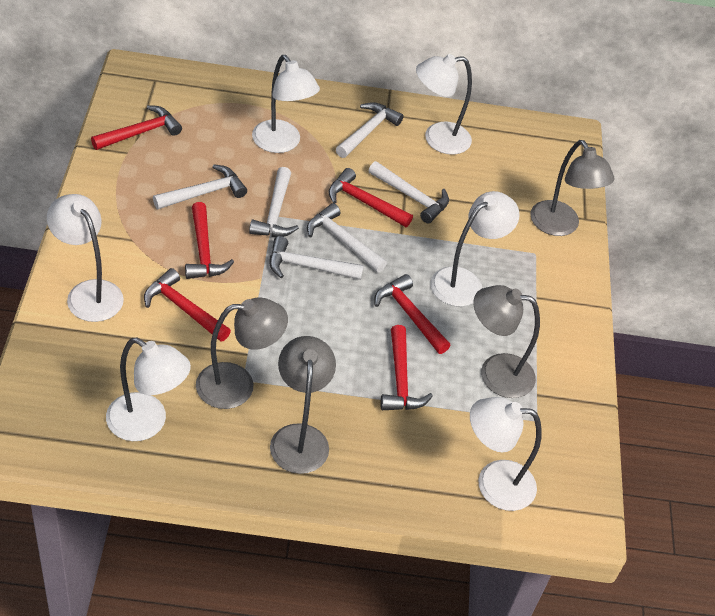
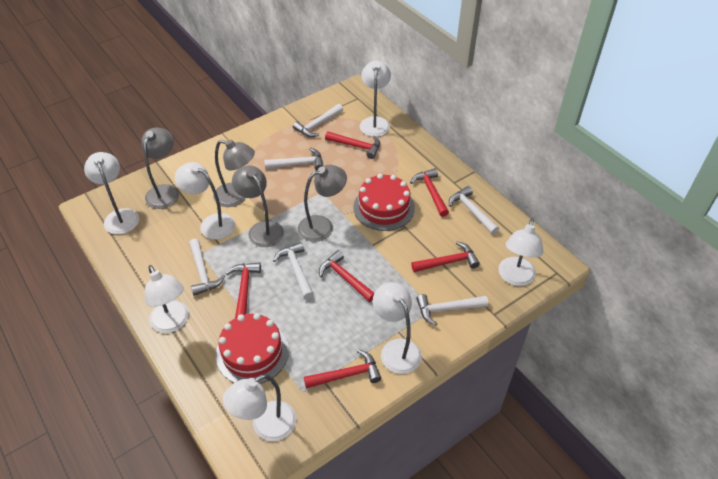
red cake: none = 0 -> [216,313,289,384] [353,174,415,231] = 2
white lamp: [47,194,124,322] [106,338,191,441] [252,55,320,153] [416,54,472,155] [431,191,519,307] [470,397,542,511] = 6 -> [84,152,139,234] [145,265,189,333] [175,162,235,240] [223,374,296,441] [360,61,391,137] [373,282,422,374] [499,218,543,286] = 7

